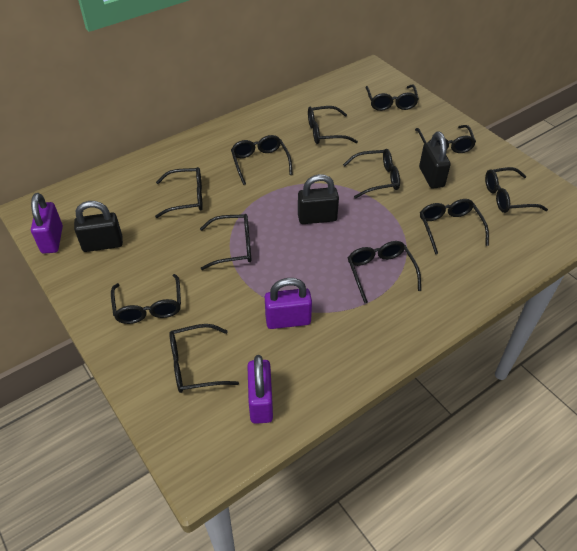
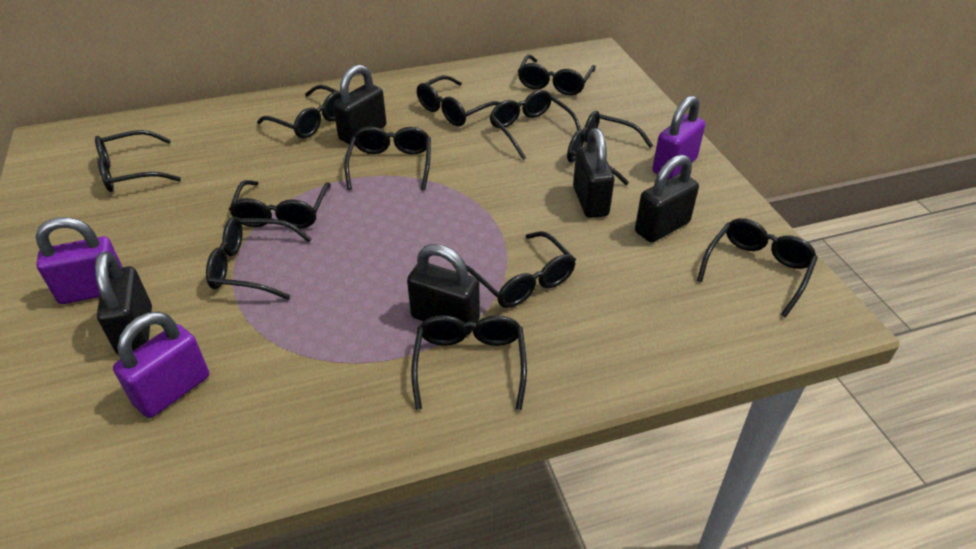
black padlock: [74,201,123,252] [298,174,339,224] [419,132,451,189] = 3 -> [95,251,152,355] [333,64,386,145] [407,244,480,335] [573,128,614,218] [635,154,699,243] = 5

